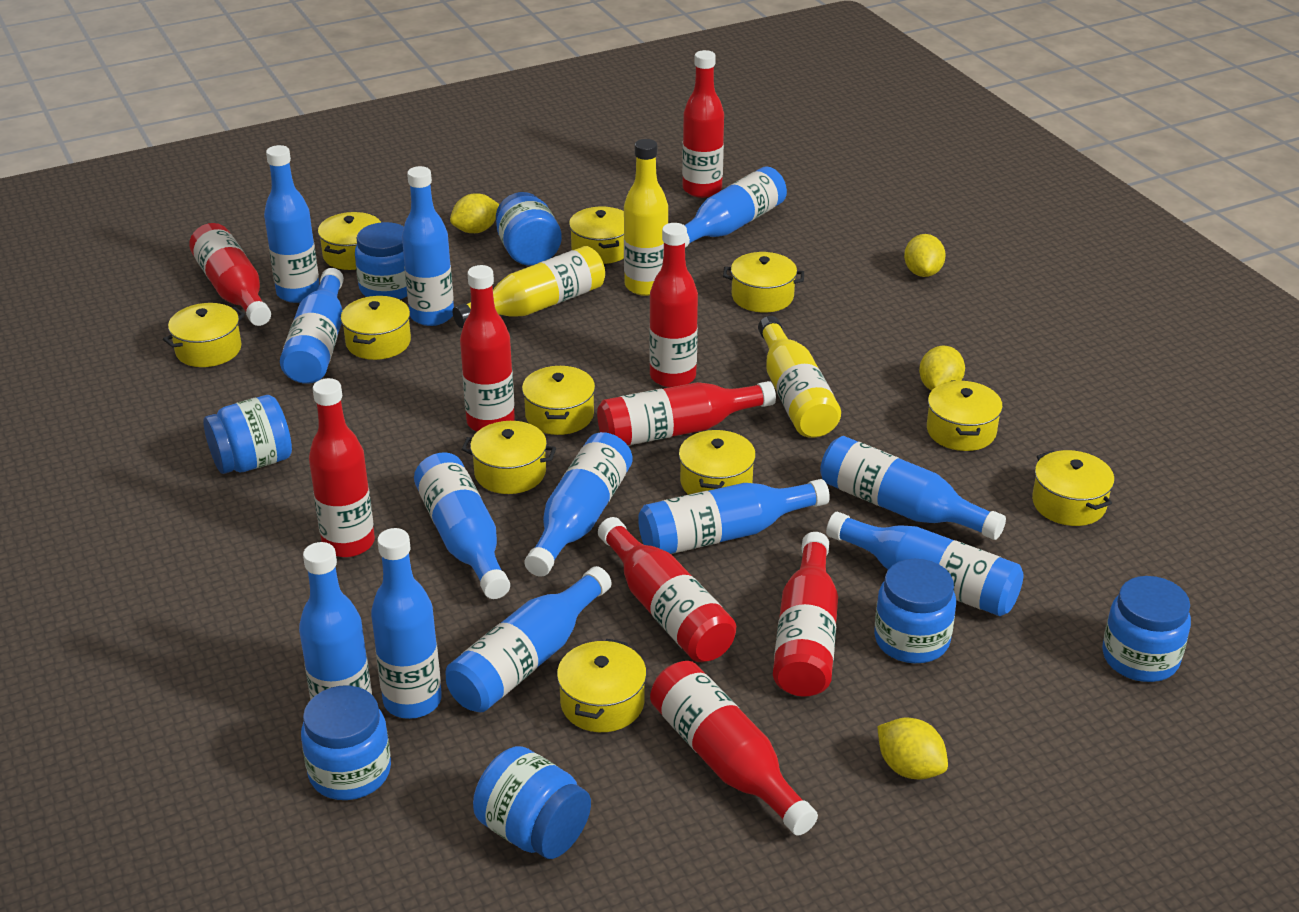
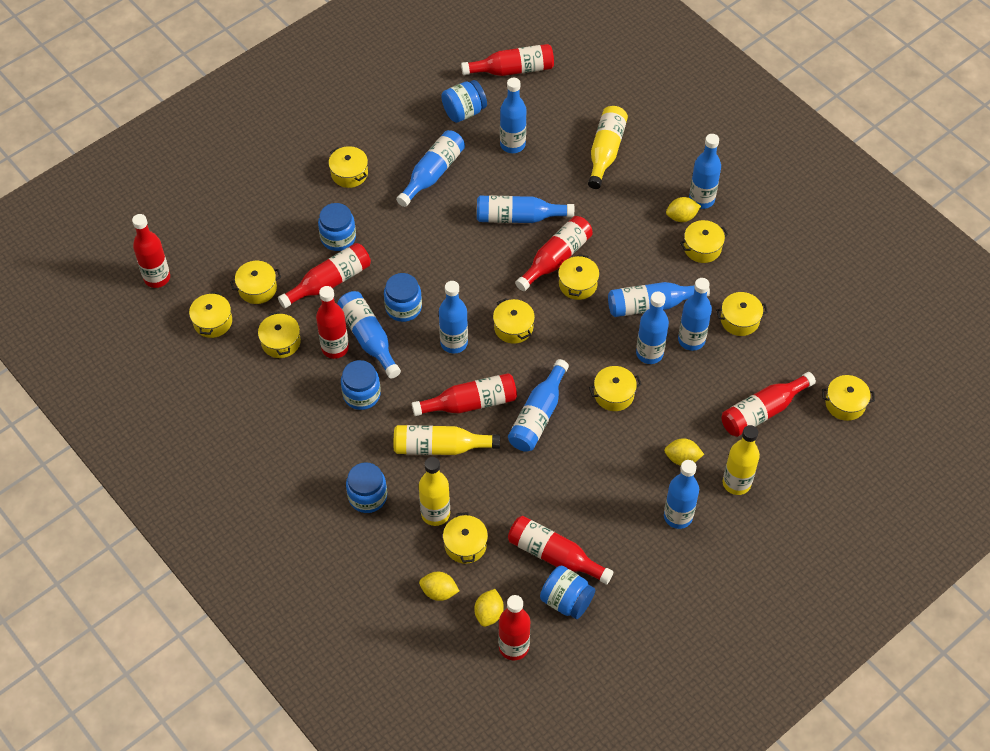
blue bottle: [264,145,320,303] [280,268,344,384] [299,542,372,700] [371,528,442,719] [402,166,454,326] [414,452,510,599] [446,566,611,712] [525,432,633,577] [638,479,830,554] [685,166,787,248] [820,436,1006,540] [826,512,1024,616] = 12 -> [337,291,401,378] [396,130,465,207] [439,281,468,354] [477,195,574,223] [500,78,526,153] [508,359,569,452] [608,282,710,317] [636,292,669,364] [664,460,699,529] [678,278,712,351] [689,134,721,209] = 11
blue jar: [203,395,292,474] [301,686,391,800] [355,222,407,300] [473,746,591,859] [496,192,562,266] [874,559,956,663] [1102,576,1191,682] = 7 -> [318,203,356,251] [341,360,381,410] [346,462,387,513] [384,273,422,322] [441,80,487,123] [540,565,595,619] = 6
yellow bottle: [452,246,605,328] [624,139,668,296] [758,316,841,438] = 3 -> [394,425,500,455] [419,457,450,526] [588,106,628,189] [723,425,760,495] = 4

